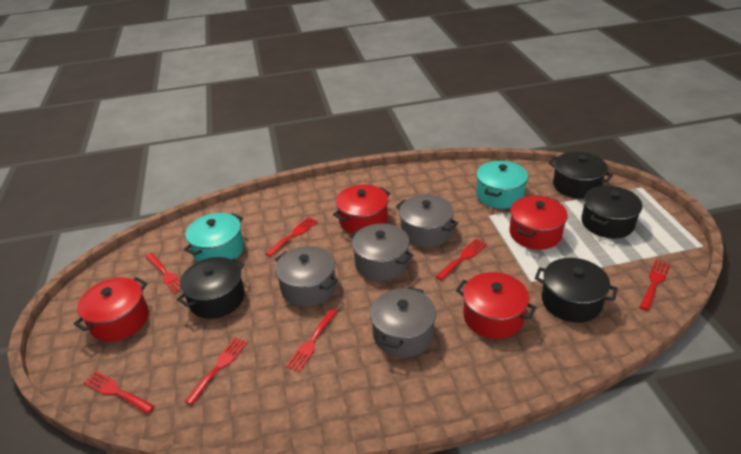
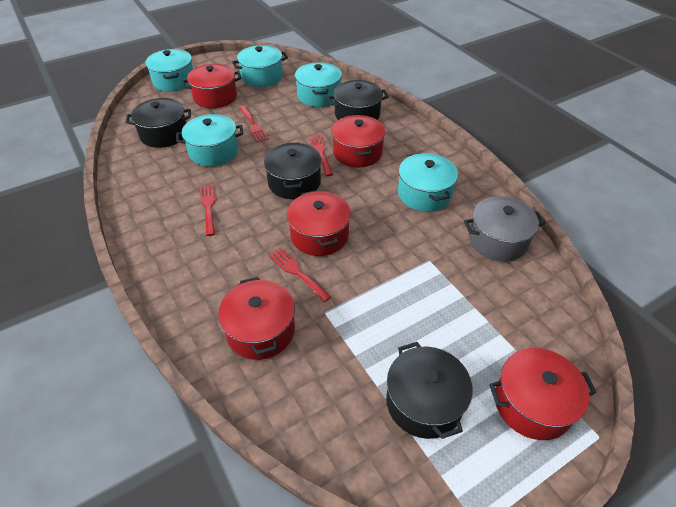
grey pot: [275,246,338,307] [349,223,414,281] [370,287,436,357] [396,195,458,248] = 4 -> [464,196,545,262] = 1
red fork: [83,371,155,414] [145,253,181,294] [185,337,248,405] [265,217,318,257] [286,309,337,372] [435,239,487,281] [640,260,670,311] = 7 -> [200,184,215,236] [239,106,269,142] [269,248,331,302] [309,135,333,176] = 4
red pot: [74,277,149,342] [333,185,390,234] [456,272,537,339] [509,196,568,250] = 4 -> [182,64,242,108] [218,277,295,360] [287,190,351,256] [332,115,386,167] [489,348,597,440] = 5
turquoise pot: [184,213,244,262] [476,161,528,209] = 2 -> [145,49,193,92] [176,114,243,166] [232,45,288,87] [295,62,342,107] [398,153,458,212] = 5

